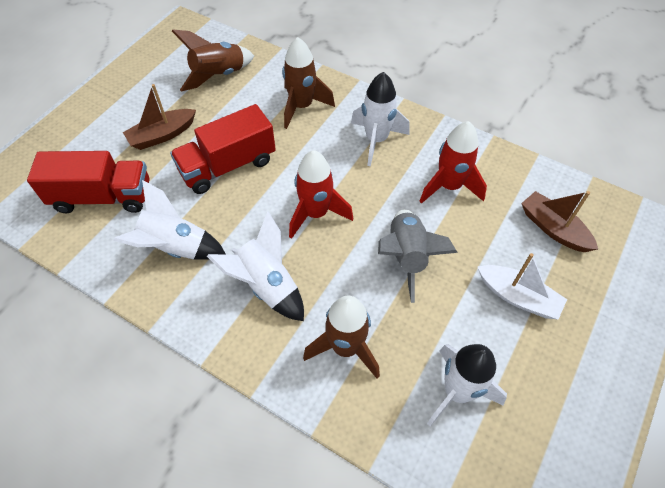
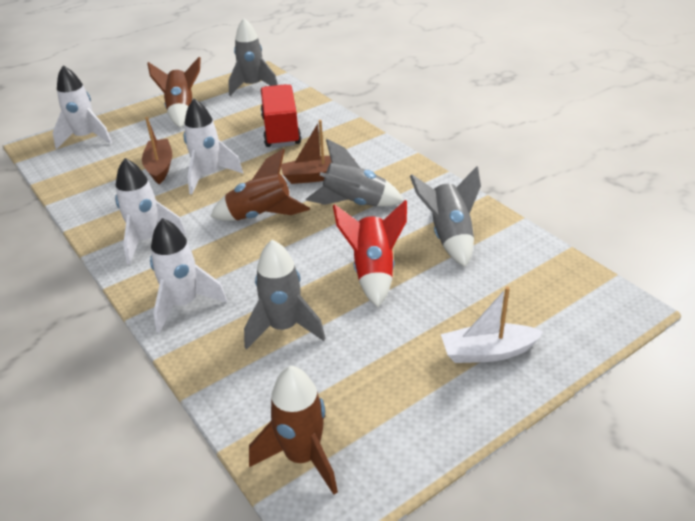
grey rocket: [378,209,458,303] = 1 -> [228,18,278,96] [244,240,325,350] [306,139,404,206] [410,166,481,267] = 4
red rocket: [289,150,353,239] [419,121,487,204] = 2 -> [333,200,407,307] = 1
red truck: [27,151,149,213] [170,104,276,194] = 2 -> [261,84,301,148] = 1

